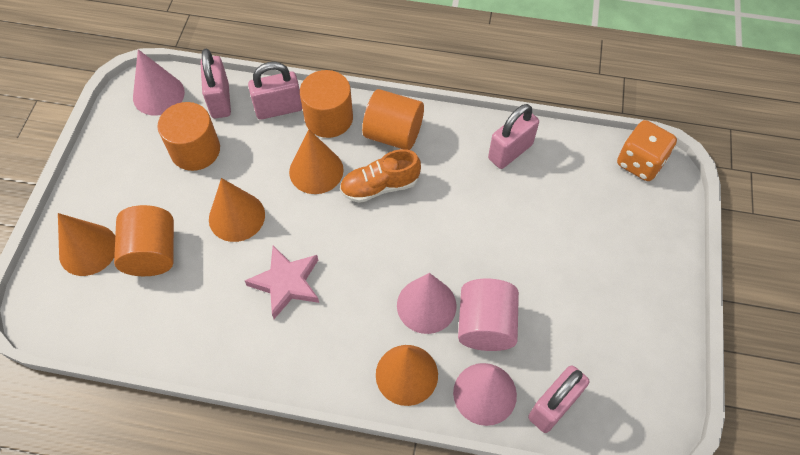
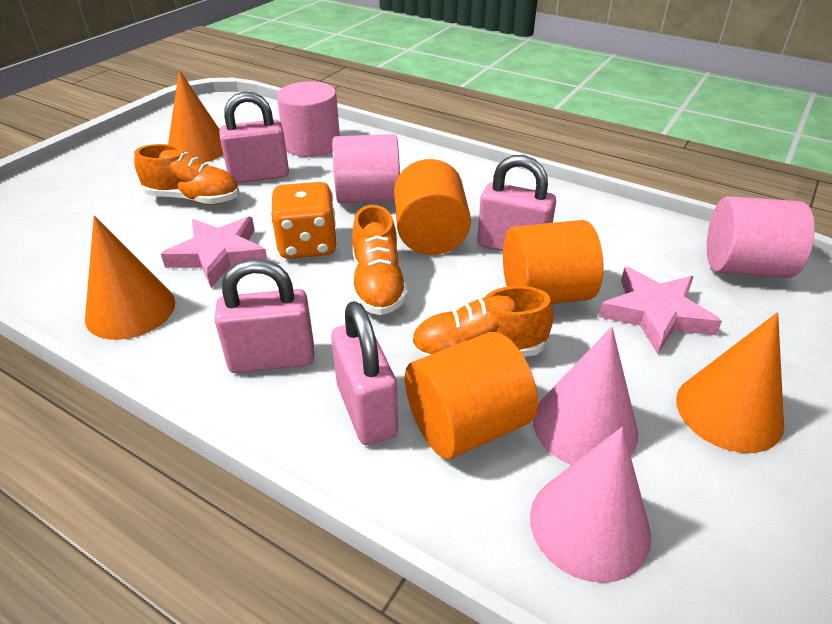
orange cone: [58,213,115,276] [209,178,265,242] [289,129,344,194] [376,345,438,406] = 4 -> [85,215,175,340] [168,70,223,162] [676,313,784,453] = 3
orange cylinder: [114,205,174,276] [158,102,220,171] [300,70,353,138] [362,89,424,150] = 4 -> [394,159,471,255] [405,332,538,459] [503,220,603,304] = 3
orange shoe: [340,149,421,203] = 1 -> [134,144,239,205] [352,205,408,315] [411,286,554,358] = 3
pink cone: [133,49,185,116] [397,273,457,334] [453,363,517,426] = 3 -> [530,427,651,583] [533,327,638,465] = 2
pink cylinder: [458,279,519,351] = 1 -> [277,81,340,157] [332,134,400,204] [707,196,815,278] = 3
pink star: [245,245,319,319] = 1 -> [161,217,268,288] [599,267,722,354] = 2

